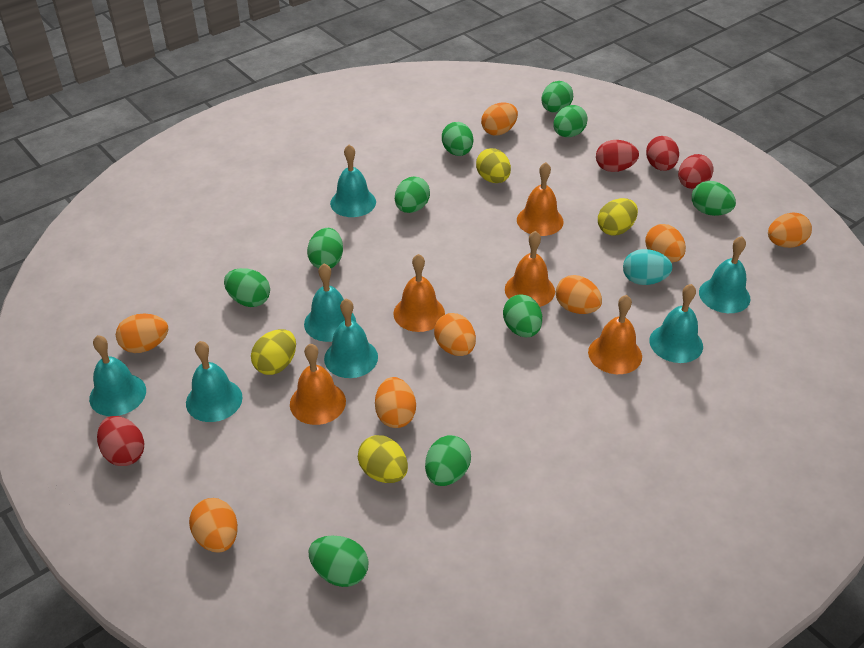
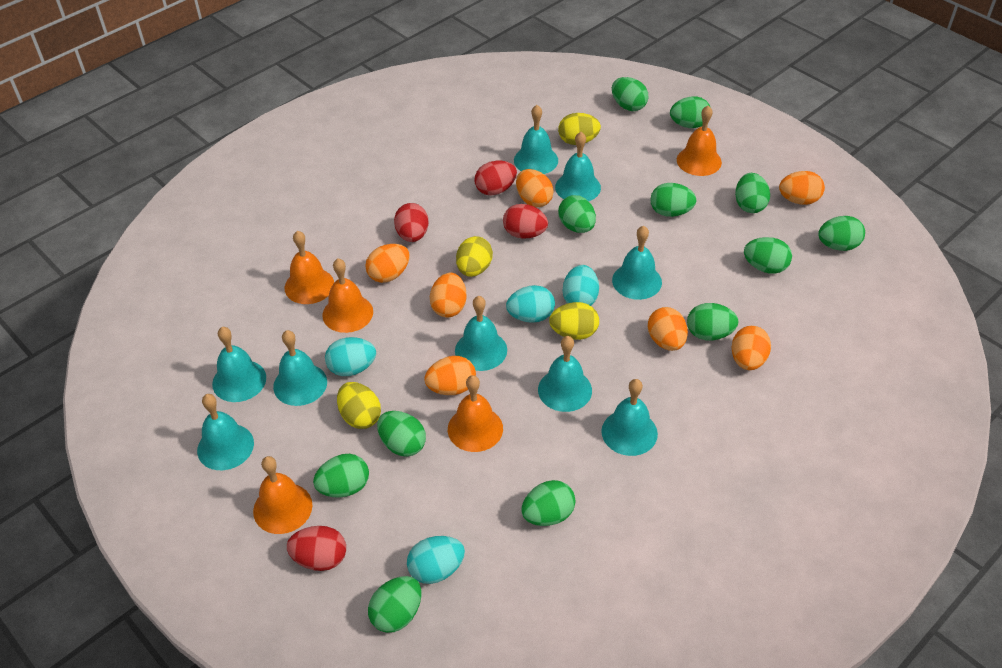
green egg: [224,268,270,307] [307,228,343,269] [309,536,368,587] [395,177,430,213] [425,435,471,486] [442,122,473,156] [503,294,542,337] [541,81,573,113] [553,105,588,137] [692,181,736,216] = 10 -> [313,454,369,498] [368,576,421,633] [377,411,426,457] [522,480,576,526] [558,195,596,233] [612,77,648,111] [650,183,696,217] [670,96,710,128] [687,303,739,340] [735,173,770,213] [744,237,792,274] [818,216,865,251] = 12
orange egg: [116,314,168,353] [189,498,238,552] [375,377,416,428] [434,313,476,356] [481,102,518,136] [556,275,602,314] [645,224,686,263] [768,213,812,248] = 8 -> [365,244,410,283] [424,356,476,395] [430,273,467,318] [516,169,554,207] [648,307,688,351] [731,326,771,370] [779,171,825,205] = 7
turquoise bell: [89,335,146,416] [186,341,242,422] [304,264,356,342] [324,299,378,378] [330,145,376,217] [649,284,703,363] [699,236,750,313] = 7 -> [197,394,254,470] [212,327,266,402] [273,330,327,406] [455,296,507,371] [514,105,558,174] [538,336,592,412] [555,132,601,201] [601,379,658,456] [612,226,662,300] = 9
turquoise egg: [623,249,673,285] = 1 -> [325,337,376,376] [407,536,465,584] [506,285,555,323] [563,265,599,306] = 4

